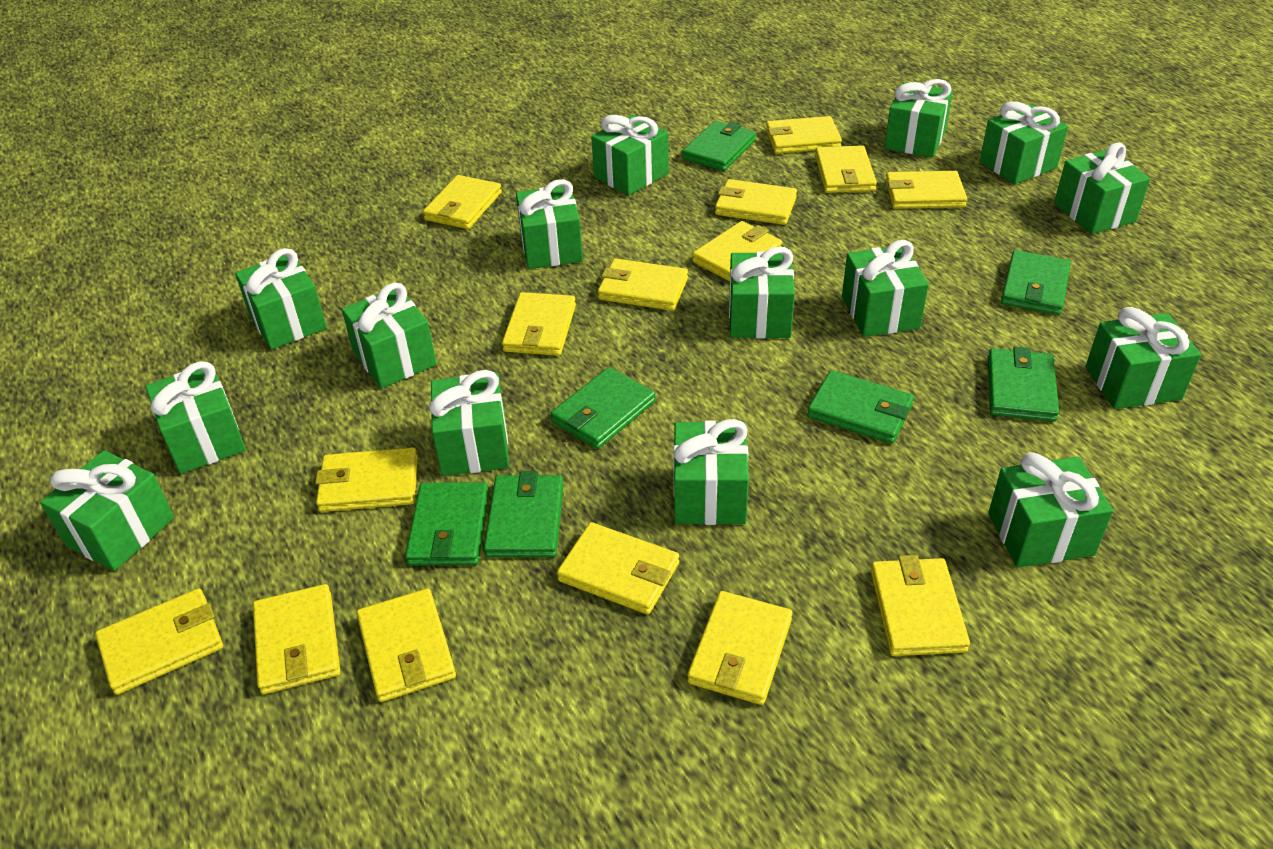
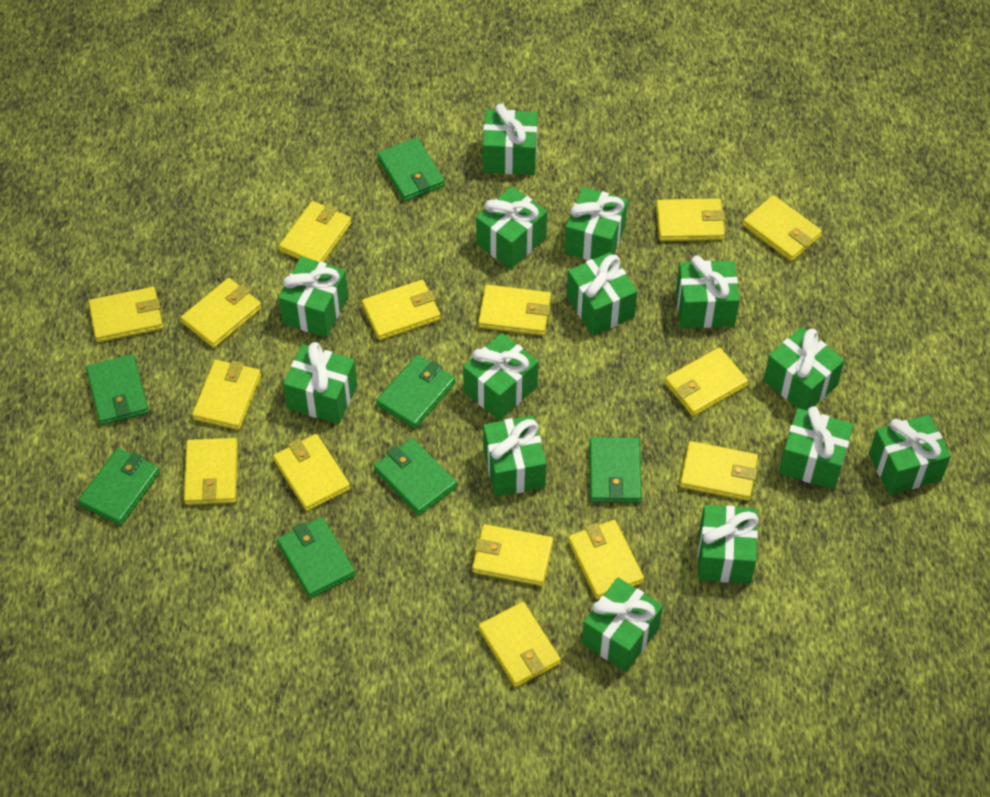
green gift: [40,450,174,571] [145,361,246,474] [235,248,327,350] [342,283,437,388] [429,370,509,476] [516,179,583,269] [591,115,669,196] [673,419,749,525] [729,247,795,338] [842,240,929,337] [884,79,953,158] [980,102,1068,184] [988,452,1113,568] [1054,142,1150,234] [1085,307,1201,409] = 15 -> [278,256,348,338] [283,342,357,424] [463,333,538,420] [476,186,547,269] [483,103,538,175] [483,415,546,497] [564,187,628,260] [567,252,637,335] [582,577,663,672] [676,255,739,328] [698,505,759,584] [764,327,844,411] [779,406,853,489] [869,415,951,495] = 14

